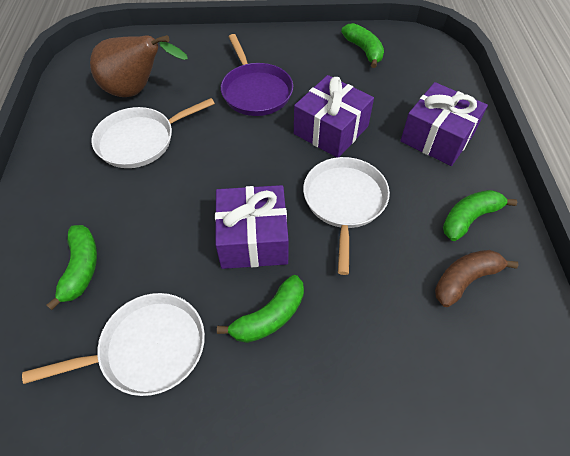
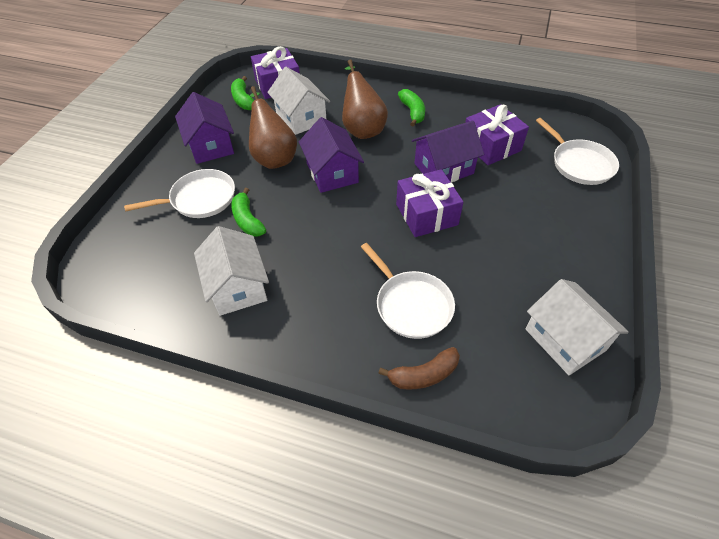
brown pear: [90,35,188,97] = 1 -> [249,86,297,169] [342,60,388,139] = 2
green banana: [46,225,97,310] [217,275,304,343] [341,23,384,68] [443,190,517,241] = 4 -> [231,76,254,110] [231,188,266,237] [398,89,425,126] = 3
purple house: none = 0 -> [175,92,234,164] [299,117,364,193] [412,121,484,183] = 3
purple pan: [221,34,293,116] = 1 -> none = 0
white house: none = 0 -> [194,226,269,316] [267,67,330,135] [526,279,629,375] = 3

